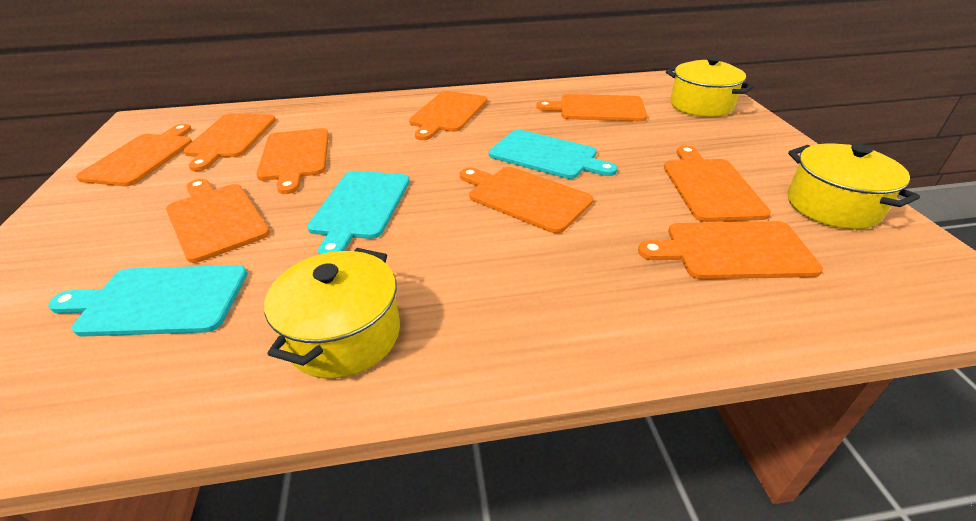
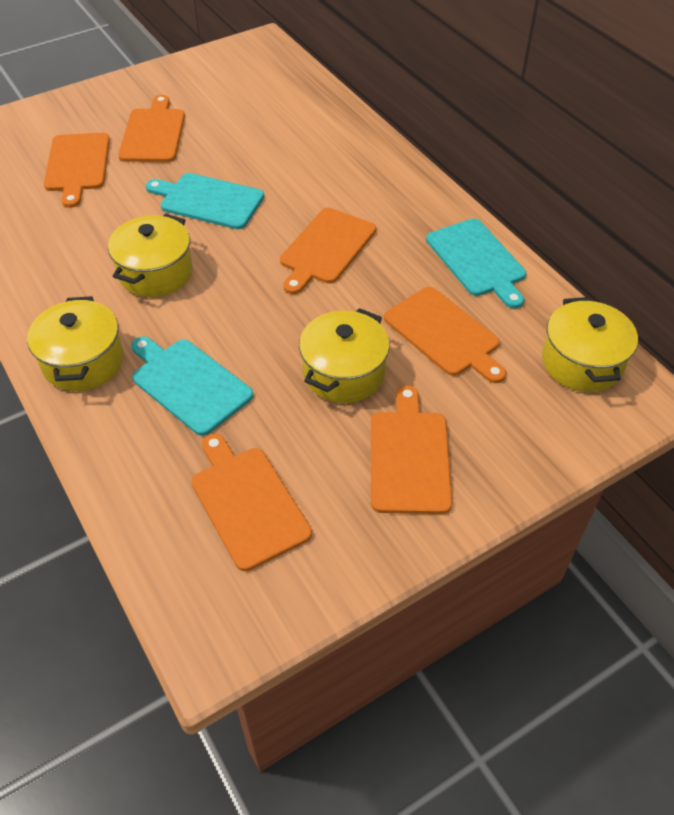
orange cutting board: [76,124,192,186] [166,179,270,263] [183,114,276,171] [256,128,329,194] [409,91,487,140] [460,167,593,233] [536,94,647,122] [638,221,823,279] [664,145,771,222] = 9 -> [44,133,110,208] [118,95,185,162] [191,434,312,571] [280,208,376,294] [371,385,452,514] [384,287,506,383] = 6
yellow pot: [264,248,400,379] [666,56,754,117] [787,143,920,229] = 3 -> [27,296,124,391] [108,214,193,297] [299,308,390,403] [542,297,638,392] = 4

